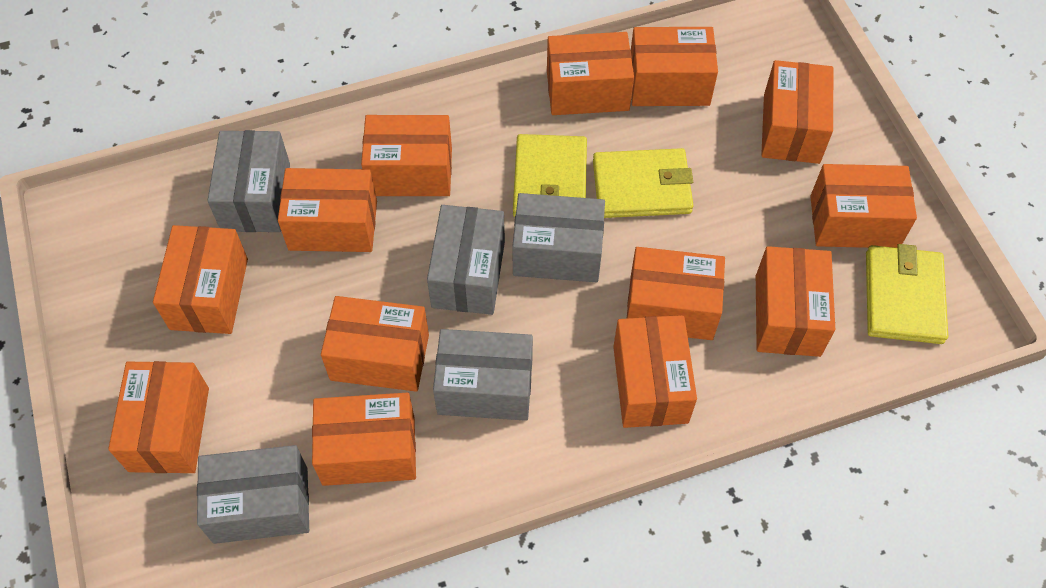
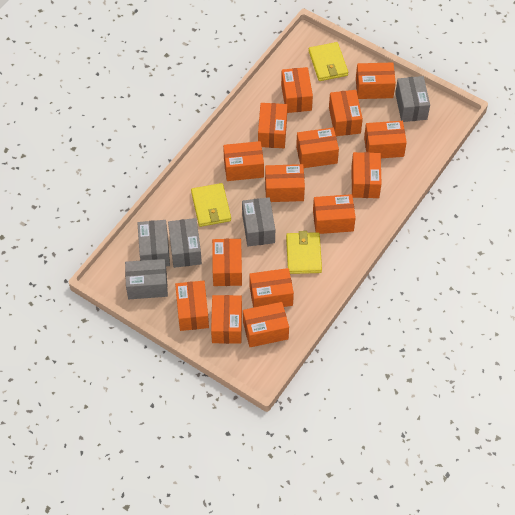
orange box: [108,361,209,473] [153,225,248,334] [278,168,377,252] [312,393,416,486] [321,296,429,392] [361,115,452,196] [547,32,634,115] [613,315,697,428] [626,247,725,340] [631,27,718,106] [756,246,835,357] [761,60,833,164] [810,164,917,248] = 13 -> [175,281,209,331] [211,295,242,344] [212,239,242,286] [223,141,264,181] [243,302,289,347] [249,268,294,308] [258,103,287,148] [265,164,305,202] [281,67,313,113] [296,128,339,168] [313,194,356,234] [329,90,363,136] [351,152,381,198] [356,62,396,99] [364,121,407,158] = 15

